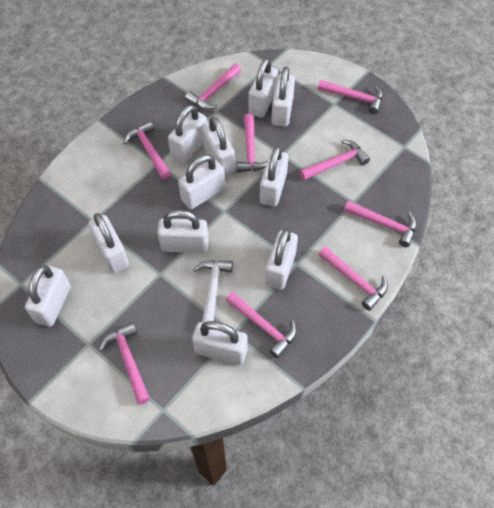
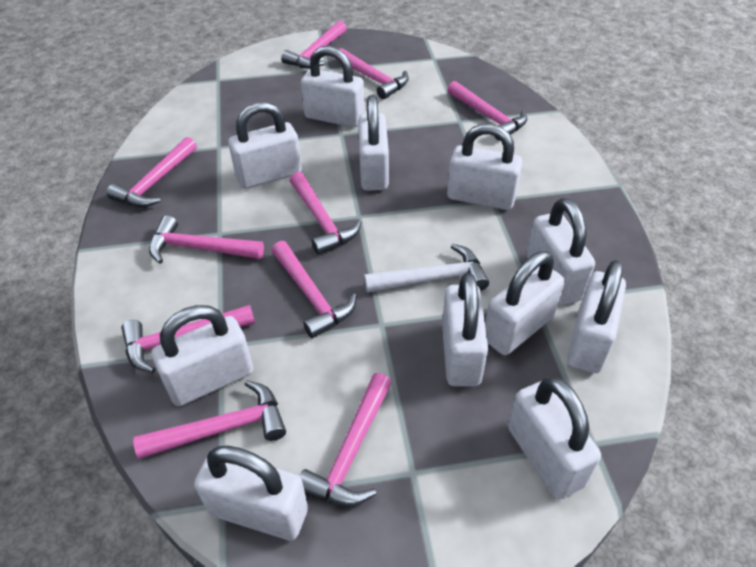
pink hammer: [99,322,150,404] [123,121,171,179] [185,64,241,110] [225,292,297,358] [236,113,267,172] [300,139,370,180] [318,80,383,114] [319,247,388,311] [344,201,417,247] = 9 -> [107,137,197,207] [121,305,255,373] [133,380,286,459] [149,215,264,264] [272,241,357,338] [281,21,347,69] [289,172,362,255] [299,373,392,506] [336,48,409,99] [447,81,527,141] = 10

